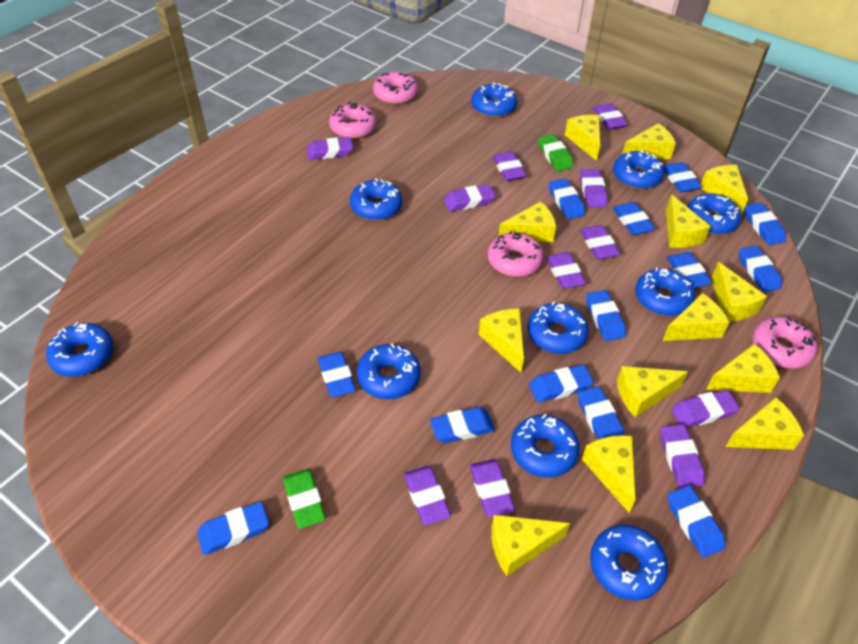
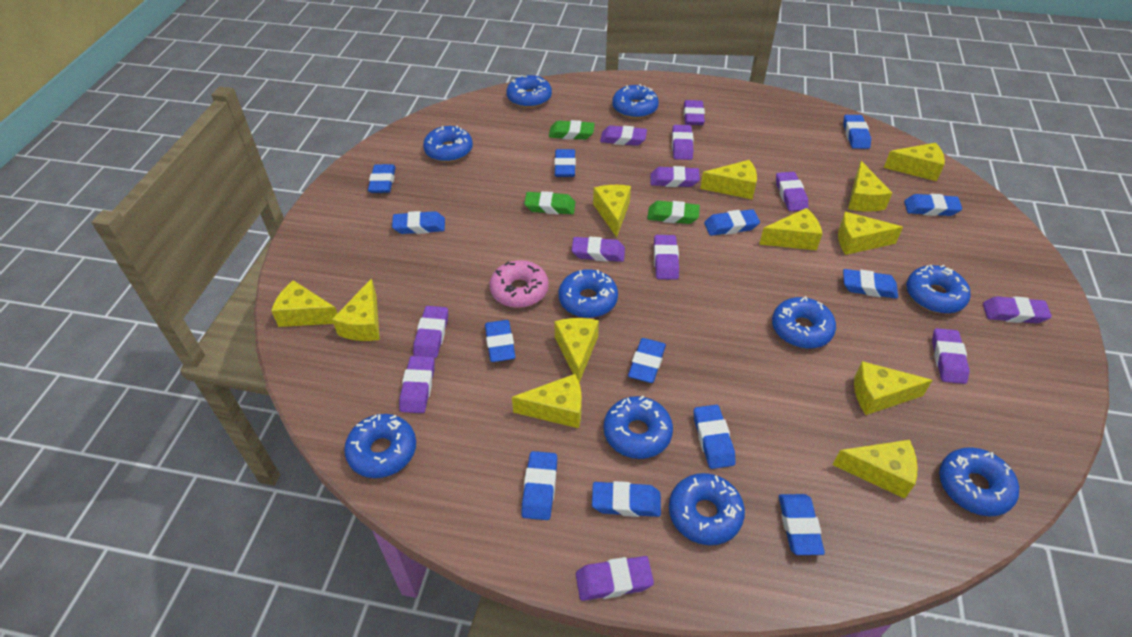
green eraser: [283,469,326,529] [538,134,573,171] = 2 -> [524,191,575,214] [549,120,595,140] [647,201,700,224] = 3
pink donut: [329,102,377,139] [373,72,418,104] [488,231,544,277] [752,317,817,369] = 4 -> [490,260,549,308] = 1
purple eraser: [307,137,353,160] [404,466,451,525] [444,184,495,211] [470,459,515,517] [493,151,526,181] [546,252,586,289] [580,169,607,207] [580,225,620,259] [593,103,628,130] [660,424,705,488] [671,390,740,428] = 11 -> [399,356,434,413] [413,306,448,358] [572,237,625,262] [576,556,654,601] [600,126,647,146] [650,166,700,187] [654,235,679,280] [672,125,693,160] [684,100,705,125] [776,172,808,211] [932,328,970,384] [983,296,1052,323] = 12
yellow cheese: [479,309,524,373] [491,515,570,576] [499,201,556,242] [565,115,600,161] [582,435,636,512] [617,366,688,417] [623,123,676,159] [663,293,729,341] [666,195,711,248] [701,165,748,214] [706,344,780,393] [711,262,767,321] [725,397,804,450] = 13 -> [271,280,337,327] [332,278,380,341] [512,374,582,428] [554,318,599,382] [593,185,631,237] [700,160,757,200] [759,208,822,250] [833,440,918,499] [838,212,903,255] [848,161,892,211] [854,361,933,415] [884,143,945,181] = 12

